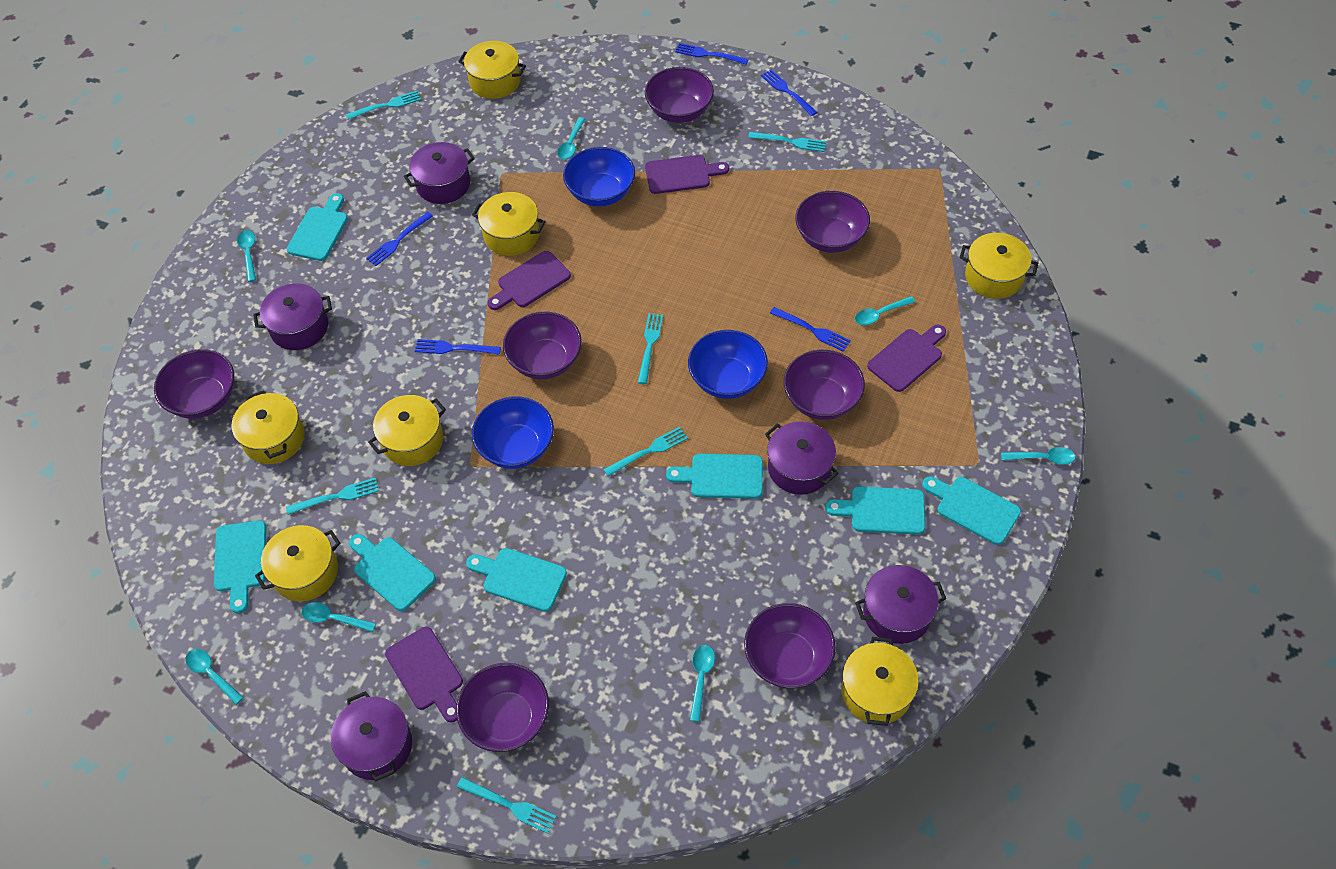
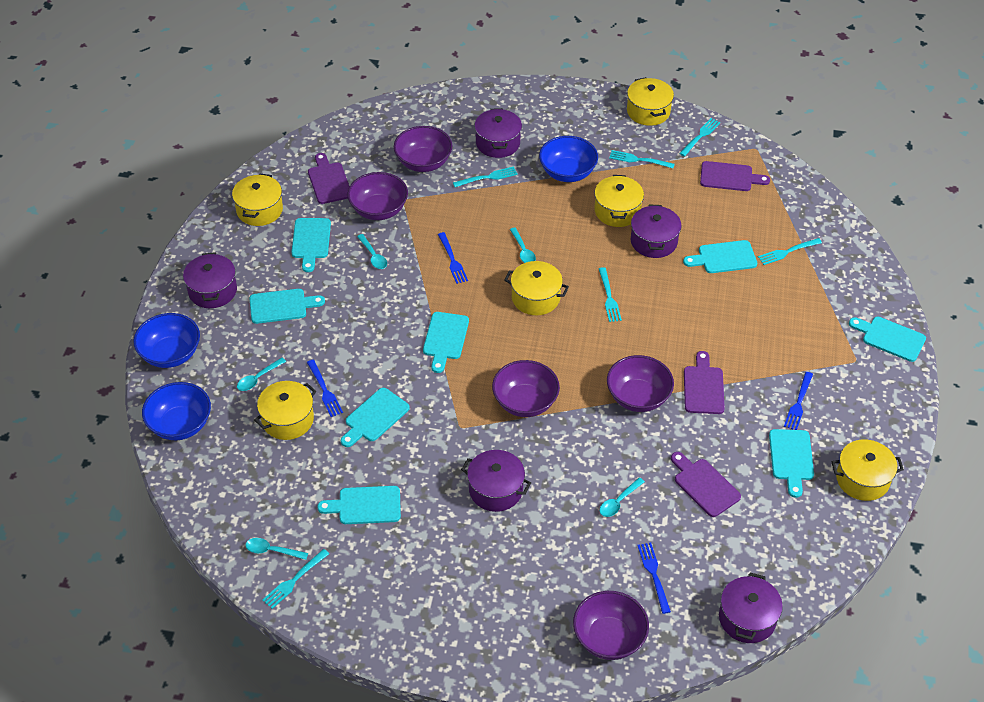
blue fork: [366,212,433,266] [415,339,501,355] [675,43,749,65] [761,70,817,116] [770,307,851,352] = 5 -> [307,360,343,417] [438,232,468,284] [637,543,671,614] [784,372,813,430] = 4
purple bowl: [154,349,234,419] [456,663,549,752] [503,312,582,379] [645,67,714,123] [744,603,836,688] [784,350,865,420] [795,191,870,253] = 7 -> [347,172,408,220] [394,126,452,172] [492,360,560,417] [573,591,649,660] [607,355,674,412] = 5
turquoise cutting board: [214,520,266,613] [287,193,348,261] [349,534,436,611] [466,548,567,612] [666,454,763,499] [826,487,925,535] [922,476,1021,545] = 7 -> [249,289,325,324] [291,218,331,272] [317,486,401,524] [341,388,410,447] [423,312,469,373] [683,240,757,273] [769,429,814,498] [849,317,926,362] = 8
turquoise spoon: [185,649,244,705] [237,230,256,282] [302,602,376,632] [557,117,585,159] [690,645,715,722] [855,296,915,325] [1001,447,1076,465] = 7 -> [237,358,286,391] [245,538,308,560] [357,234,387,269] [510,228,536,263] [600,477,645,517] = 5
yellow pot: [231,390,305,464] [255,525,341,601] [368,395,446,466] [458,41,526,99] [472,192,546,256] [841,637,919,726] [960,233,1038,299] = 7 -> [232,174,283,226] [254,381,316,440] [505,261,569,315] [594,175,644,227] [627,77,674,126] [832,439,904,501] = 6

